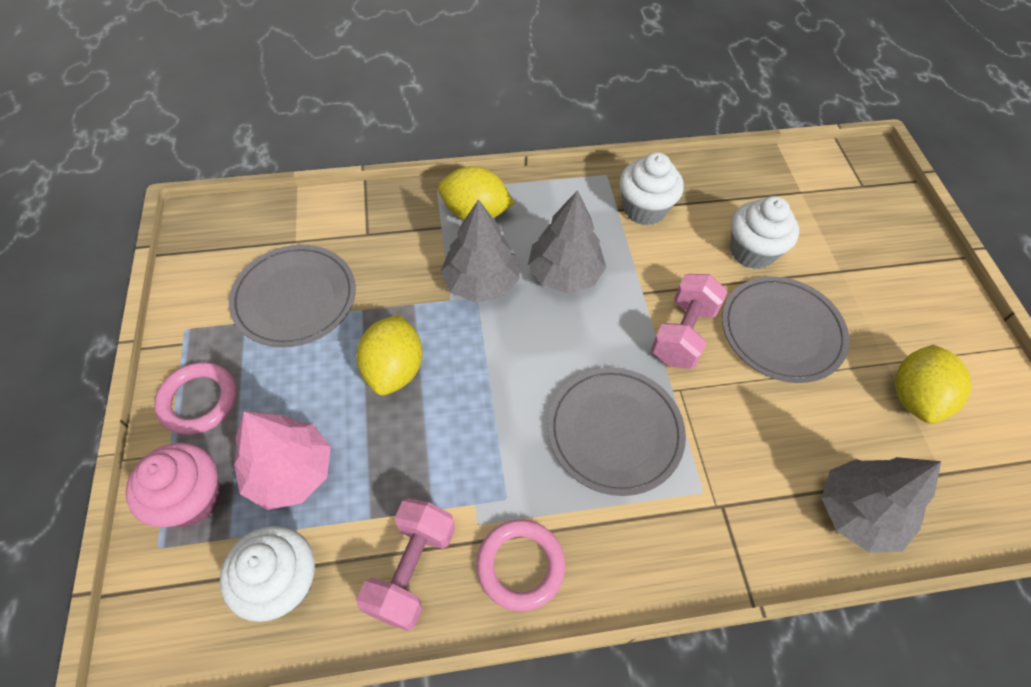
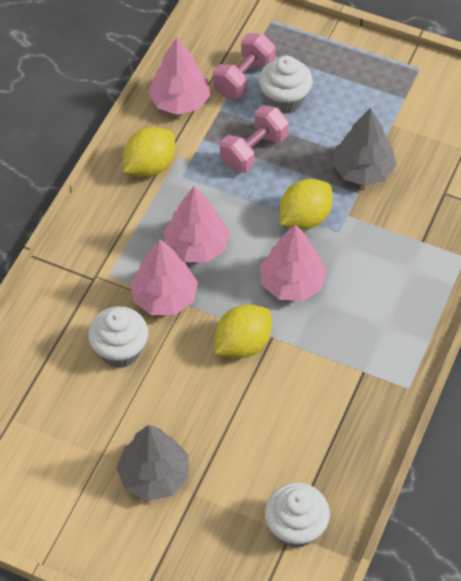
grey plate: [229,245,356,347] [548,368,686,496] [722,276,849,383] = 3 -> none = 0
grey tree: [440,199,520,303] [528,190,606,293] [822,457,941,553] = 3 -> [116,425,189,501] [332,108,397,186] = 2
pink cupcake: [126,443,221,527] = 1 -> none = 0
pink ring: [154,362,237,435] [476,519,565,611] = 2 -> none = 0
pink tree: [234,411,331,510] = 1 -> [130,239,198,315] [149,37,210,115] [163,186,230,262] [260,224,327,301] = 4

